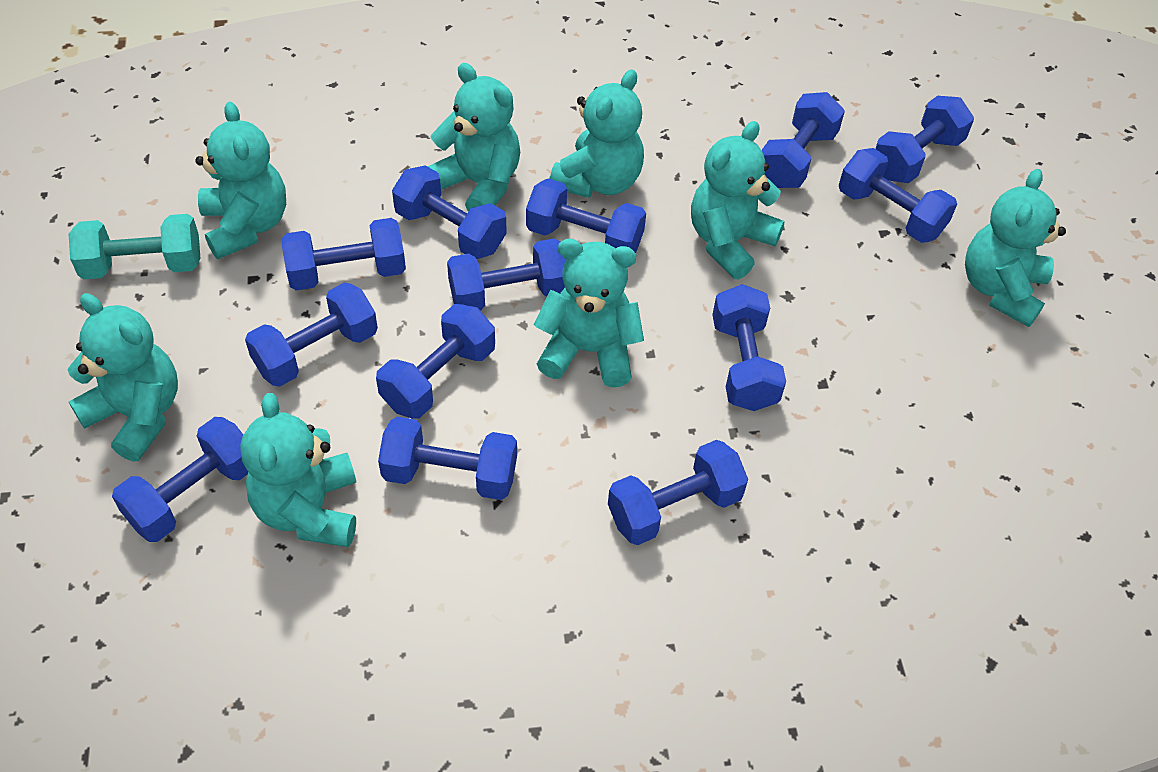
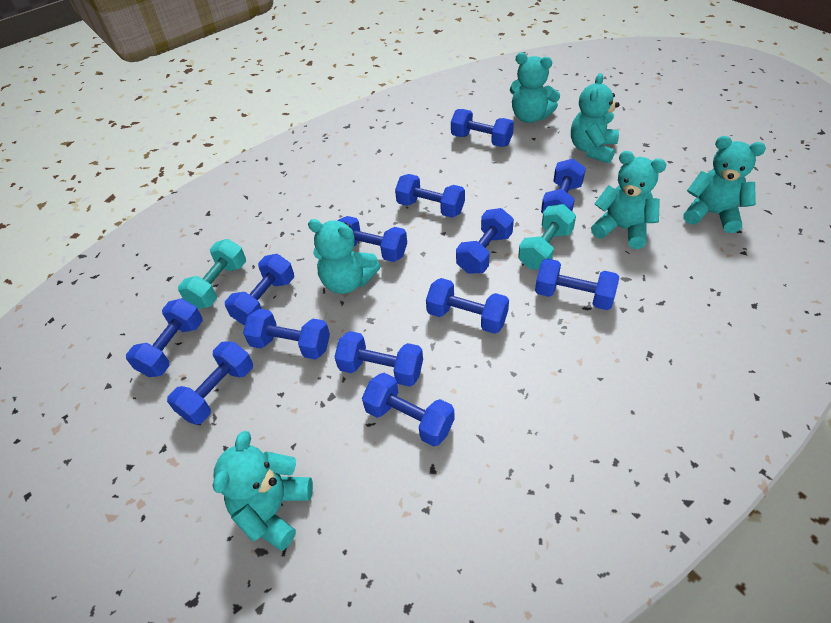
turquoise dumbbell: [69,214,200,279] = 1 -> [178,239,246,309] [518,204,576,270] = 2
turquoise teddy bear: [67,293,178,462] [195,102,286,259] [240,393,356,547] [427,63,520,212] [534,239,644,387] [550,69,644,198] [691,121,785,279] [965,169,1066,327] = 8 -> [213,431,313,551] [308,219,380,294] [510,53,560,123] [571,73,619,164] [591,151,667,249] [683,136,766,233] = 6

